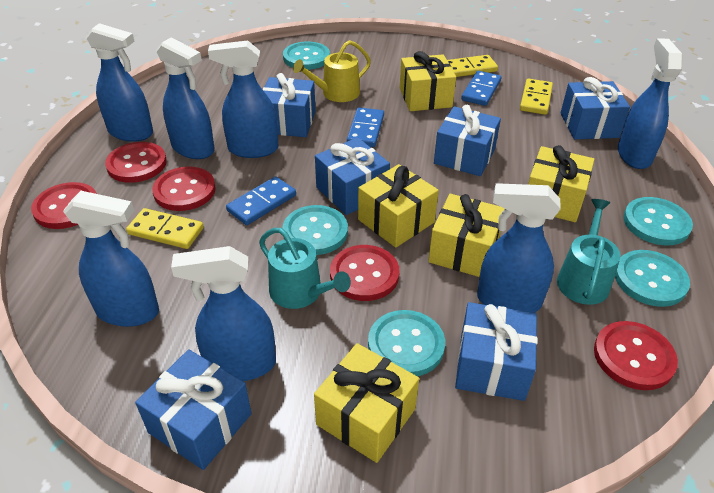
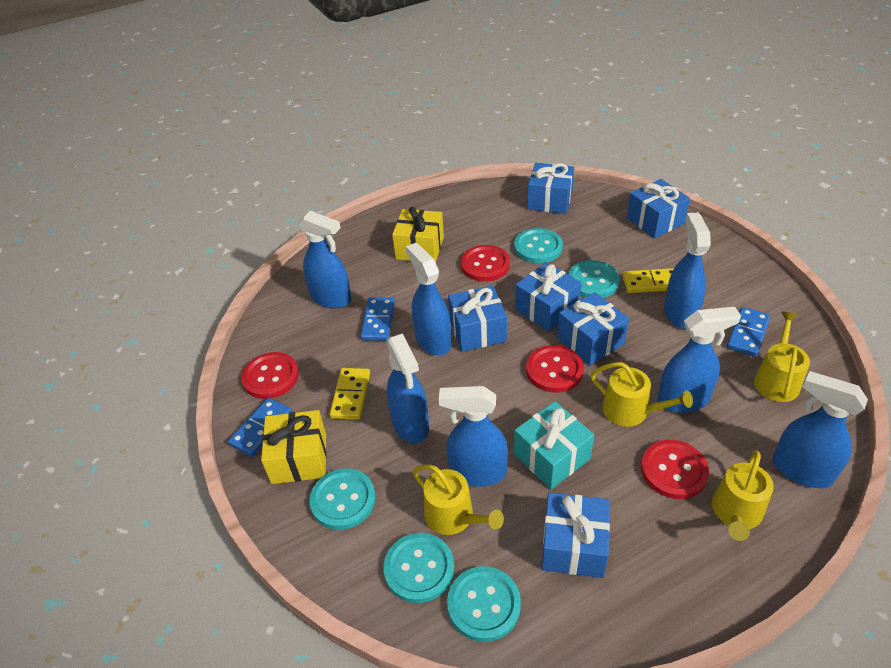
red button: [31,182,97,229] [105,142,167,183] [152,167,216,211] [330,245,400,301] [594,321,678,390] = 5 -> [241,352,299,399] [461,245,510,282] [526,345,584,393] [641,440,709,499] = 4
turquoise gift: none = 0 -> [514,401,594,489] = 1
turquoise watering can: [259,228,351,309] [557,199,621,305] = 2 -> none = 0
yellow domino: [126,208,204,249] [447,55,498,77] [520,79,553,115] = 3 -> [330,368,370,420] [622,268,674,293] = 2
yellow gift: [314,343,419,463] [358,164,439,248] [400,51,456,111] [428,194,504,277] [528,145,595,222] = 5 -> [261,410,327,484] [392,207,444,262] = 2
yellow watering can: [293,40,371,102] = 1 -> [413,465,504,535] [590,362,693,427] [712,450,774,541] [754,312,810,402] = 4

